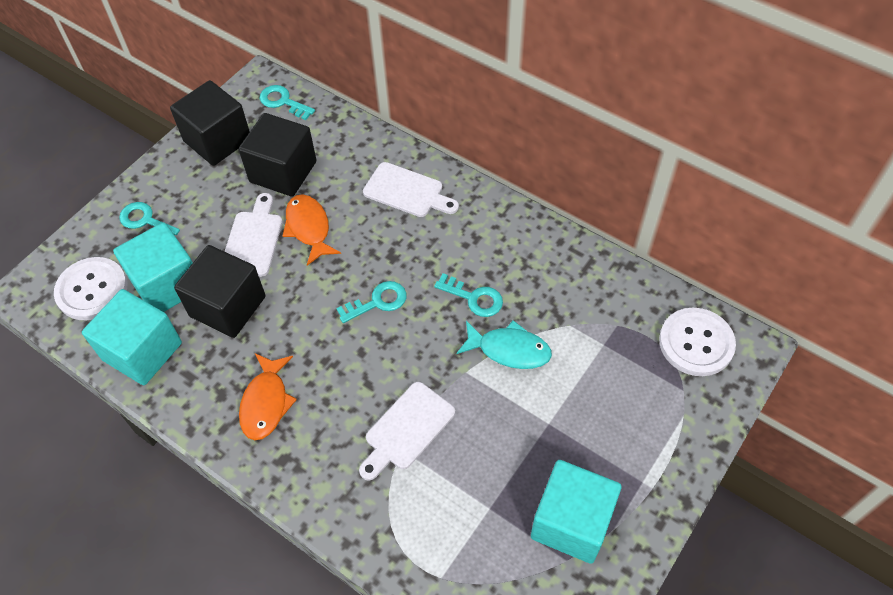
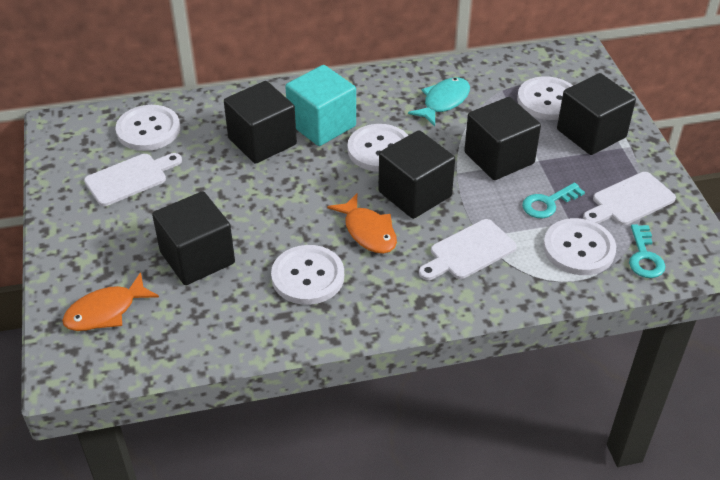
black cube: [170,80,250,166] [174,245,266,338] [238,113,317,197] = 3 -> [152,191,235,285] [224,81,297,164] [378,130,455,219] [464,97,541,180] [557,73,636,155] = 5
turquoise cube: [82,289,182,385] [113,222,193,312] [531,460,622,564] = 3 -> [285,65,356,146] = 1
turquoise key: [119,202,180,235] [260,85,315,120] [336,281,406,323] [434,273,503,317] = 4 -> [522,183,585,218] [629,224,665,278] = 2
white button: [54,257,128,320] [659,308,736,376] = 2 -> [116,105,180,151] [271,245,344,305] [348,124,409,172] [517,77,573,120] [543,218,616,275] = 5

